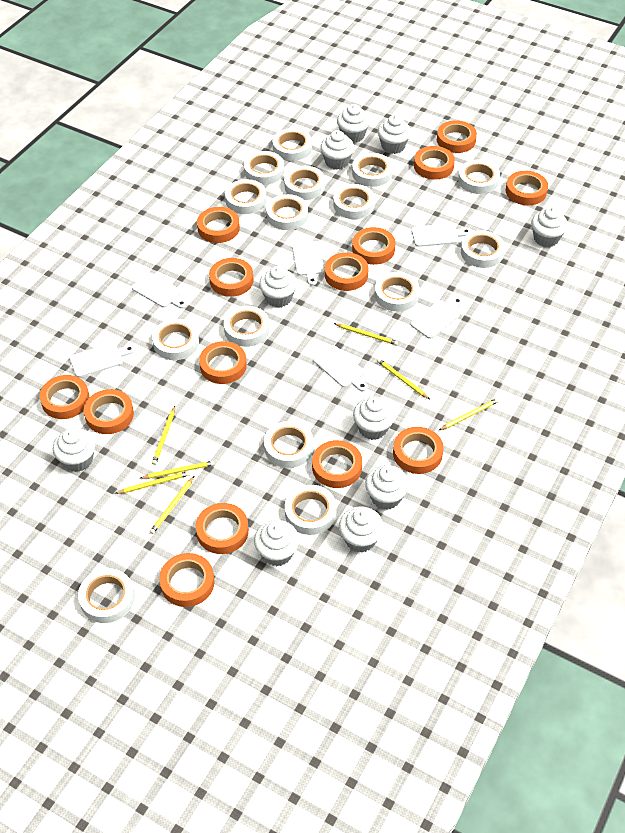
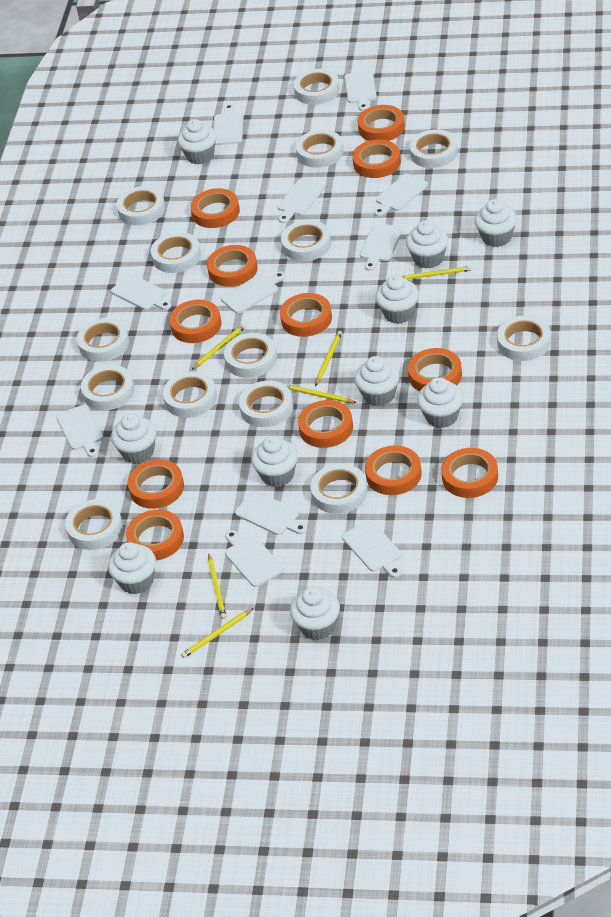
orange tape: [39,375,90,419] [84,389,134,434] [159,553,215,607] [195,503,249,554] [197,207,240,243] [199,341,247,384] [209,258,254,297] [312,440,362,488] [325,252,368,291] [352,227,395,265] [393,427,444,474] [414,146,455,180] [437,120,477,153] [506,171,548,205] = 14 -> [126,509,184,561] [128,459,184,509] [169,300,221,343] [191,188,240,228] [207,245,258,287] [280,293,332,337] [298,400,353,448] [352,139,401,178] [357,105,405,141] [365,445,422,495] [408,348,462,391] [441,448,498,498] = 12
white cutting board: [70,343,135,377] [132,272,187,308] [292,241,324,285] [313,345,368,391] [411,223,471,247] [411,297,463,339] = 6 -> [56,405,103,457] [111,274,171,310] [214,104,243,145] [221,271,285,313] [225,530,283,587] [235,491,307,535] [277,179,325,223] [342,520,402,578] [344,71,377,111] [360,223,403,271] [374,174,428,216] = 11
white tape: [78,568,135,623] [152,319,199,360] [224,306,270,347] [225,179,267,214] [244,151,284,185] [264,421,314,468] [266,194,308,230] [273,128,312,161] [284,166,325,200] [285,485,336,535] [333,184,375,219] [352,153,393,187] [375,272,420,312] [458,160,500,194] [461,230,505,268] = 15 -> [65,499,123,550] [77,318,129,362] [81,365,135,411] [116,186,165,225] [151,232,201,273] [163,371,217,418] [224,333,277,378] [239,381,293,427] [281,220,331,261] [293,69,340,105] [296,130,344,168] [310,464,367,514] [409,129,458,168] [497,315,551,361] = 14
yellow pencil: [115,471,190,494] [141,461,215,479] [150,476,194,534] [152,406,175,465] [334,323,398,345] [377,359,430,399] [438,398,499,431] = 7 -> [181,608,254,658] [191,324,246,370] [208,554,226,619] [284,384,357,403] [315,331,342,386] [402,266,471,280] = 6

